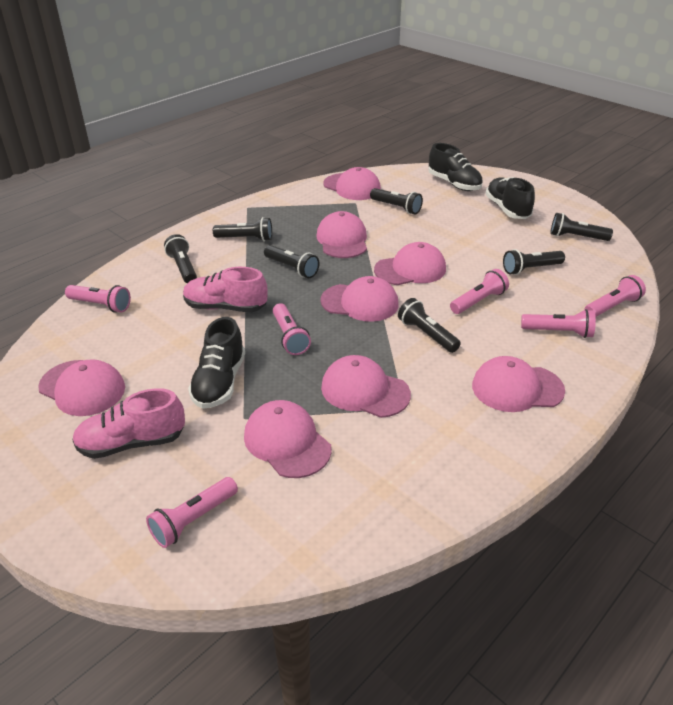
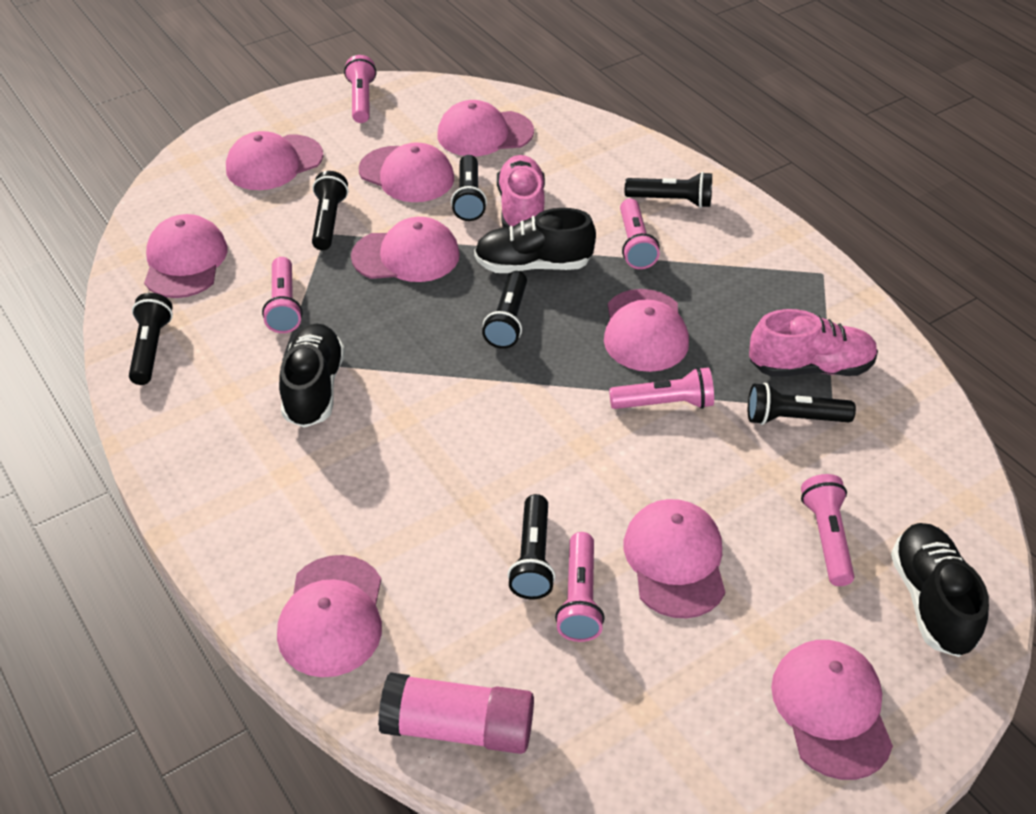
pink cap: [38,359,125,416] [244,400,332,478] [316,211,367,258] [320,276,399,322] [321,355,411,418] [323,167,381,200] [374,242,446,285] [472,356,565,412] = 8 -> [144,214,227,298] [226,131,323,190] [277,555,382,677] [351,217,460,282] [359,142,454,202] [437,100,534,156] [604,289,689,372] [624,499,725,619] [771,640,893,780] = 9
pink glue stick: none = 0 -> [378,672,534,754] = 1

